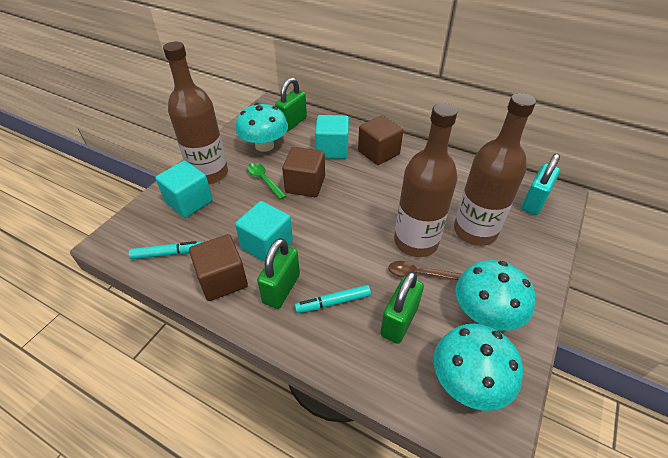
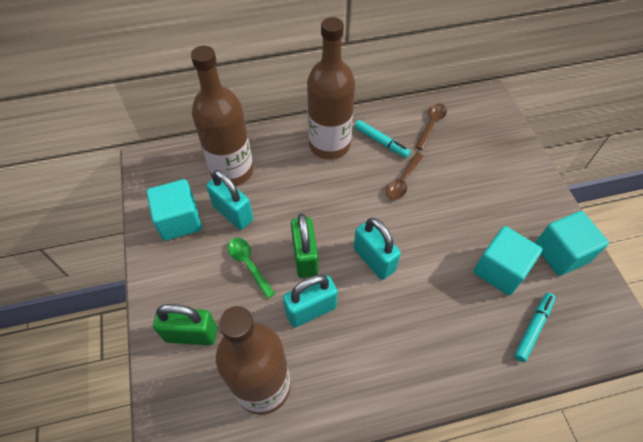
brown cube: [189,234,248,301] [282,147,325,197] [358,115,403,165] = 3 -> none = 0
brown spoon: [388,261,462,280] = 1 -> [386,153,423,200] [415,103,447,150] = 2
green padlock: [257,238,300,309] [275,77,307,131] [380,271,424,344] = 3 -> [153,304,217,345] [291,213,318,278] = 2
turquoise mushroom: [236,103,288,152] [434,324,523,411] [455,260,535,331] = 3 -> none = 0
turquoise padlock: [521,154,560,215] = 1 -> [206,170,253,230] [283,275,338,328] [354,218,401,280] = 3

